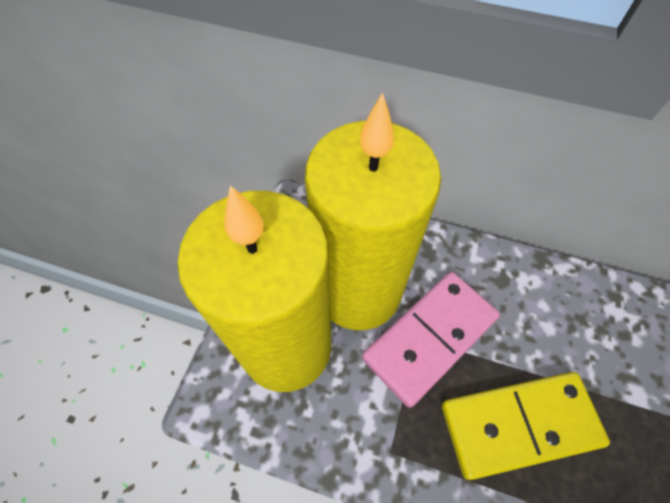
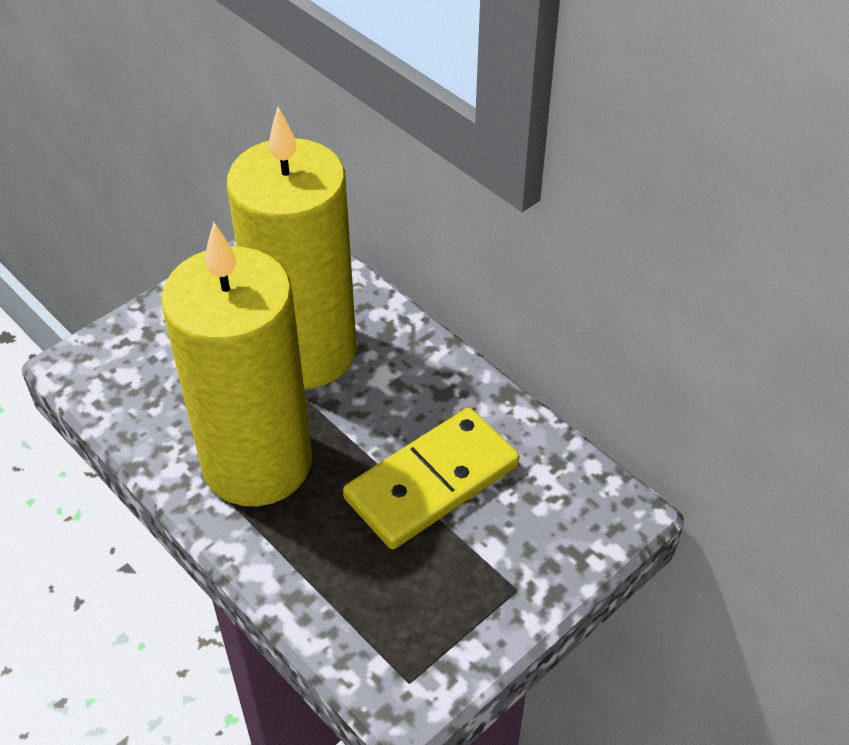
pink domino: [362,272,500,408] = 1 -> none = 0

